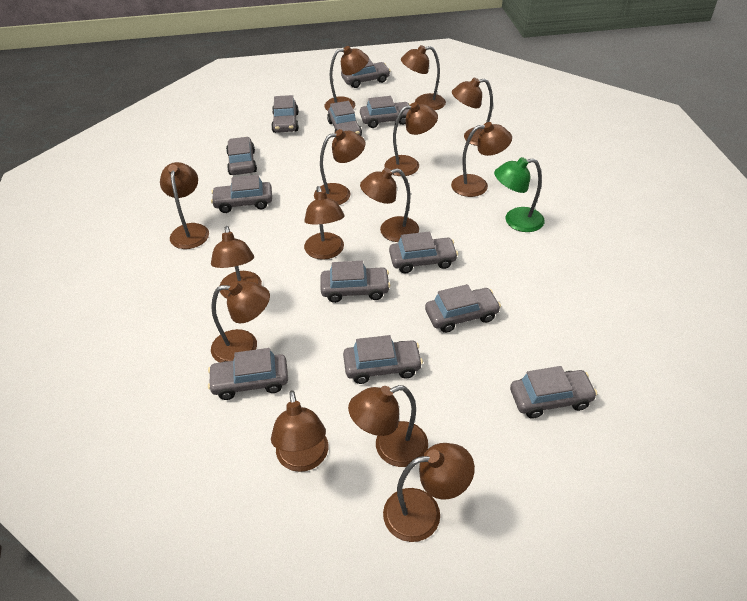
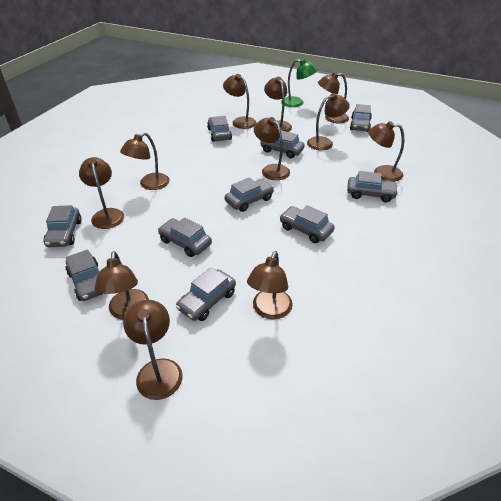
brown lamp: [160,162,209,249] [211,226,262,299] [211,281,270,363] [271,390,328,472] [304,186,345,260] [314,129,365,205] [325,46,369,111] [348,385,428,467] [360,168,419,242] [383,443,475,542] [384,102,438,176] [401,45,446,110] [451,122,512,197] [452,78,493,146] = 14 -> [79,157,124,229] [94,251,149,320] [120,132,170,190] [123,300,183,400] [223,74,257,129] [247,251,293,319] [254,117,290,180] [264,77,292,132] [307,93,350,150] [318,72,349,123] [368,121,404,182] = 11
grey car: [208,348,288,400] [211,175,272,213] [226,137,257,175] [271,95,299,133] [321,261,390,303] [327,101,362,136] [341,59,391,88] [343,335,423,384] [360,96,410,128] [389,232,458,273] [425,284,501,333] [510,366,597,419] = 12 -> [44,205,82,247] [65,249,102,301] [158,217,212,257] [176,267,236,321] [207,116,232,142] [225,177,274,212] [260,130,305,158] [280,205,335,243] [347,171,398,202] [350,104,372,132] = 10

